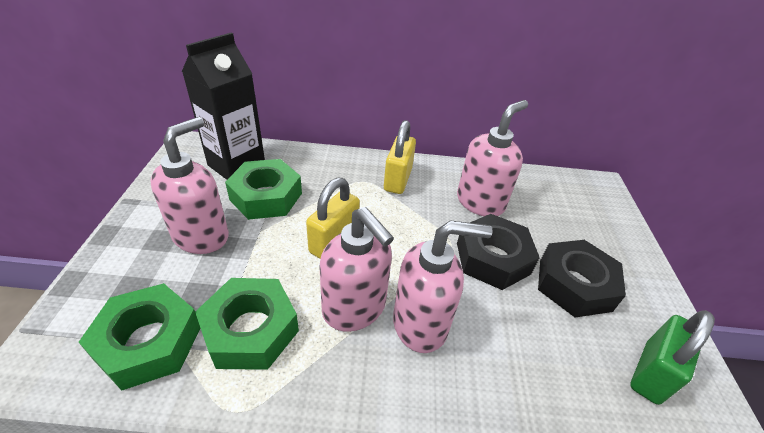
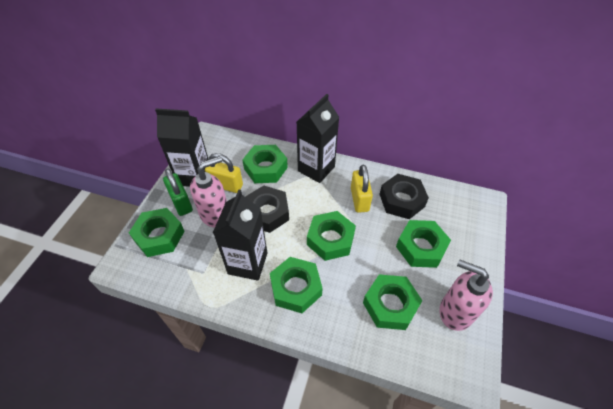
black carton: [182,33,265,180] = 1 -> [155,108,209,187] [213,190,267,281] [297,94,339,183] = 3
green nut: [79,283,200,391] [195,278,299,370] [225,159,302,220] = 3 -> [129,208,185,257] [242,145,288,183] [270,257,323,313] [307,211,356,261] [363,274,423,330] [396,220,451,268] = 6
pink soap dispenser: [151,117,229,254] [319,207,394,332] [393,221,493,353] [457,100,528,216] = 4 -> [190,156,227,228] [439,259,493,331] = 2

